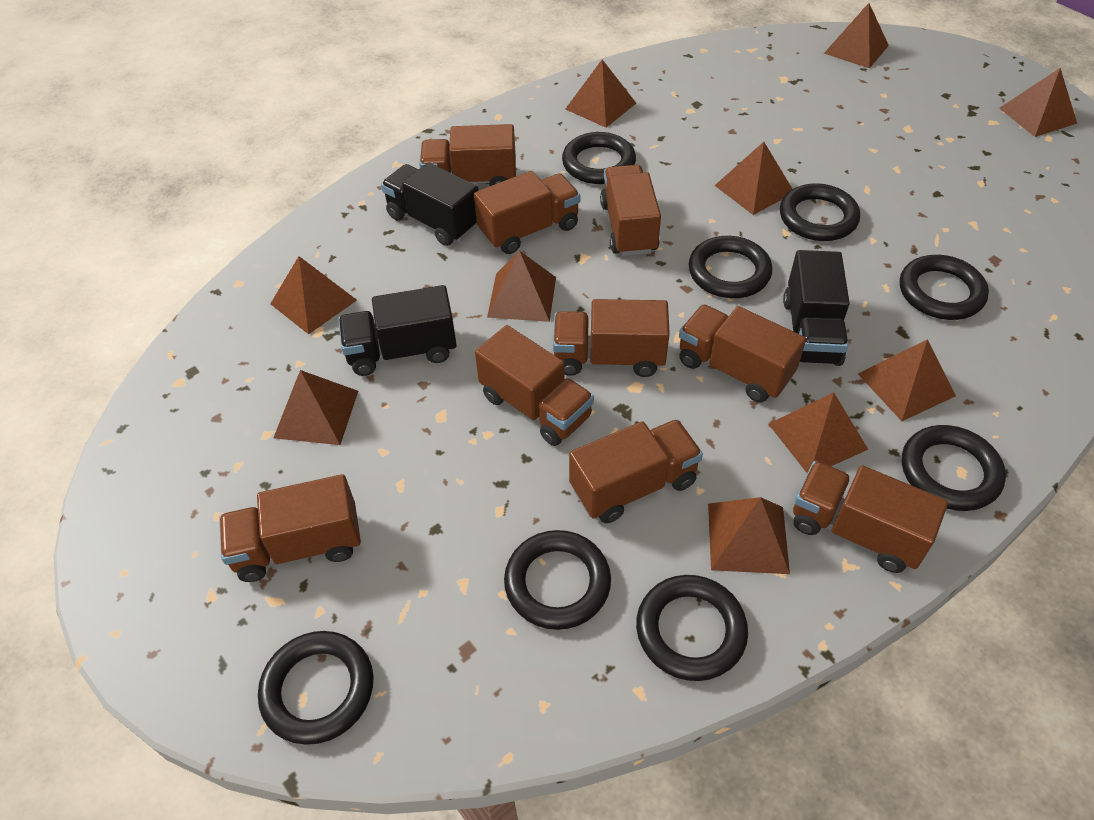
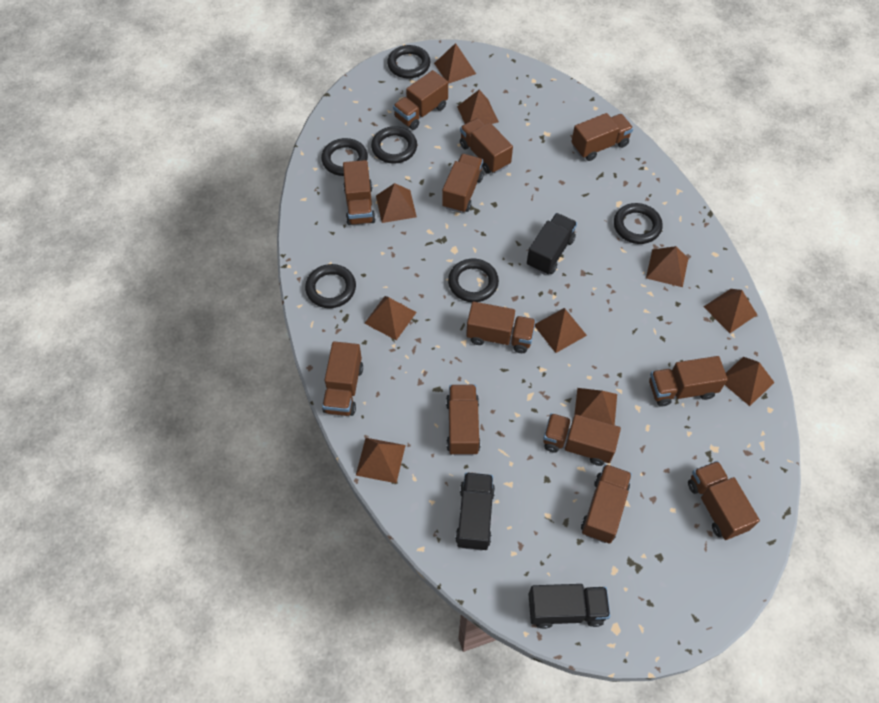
black ring: [258,631,373,745] [504,530,611,630] [562,132,636,184] [636,575,748,681] [689,236,772,298] [780,183,860,241] [900,255,989,320] [902,425,1006,511] = 8 -> [305,264,356,308] [321,138,368,176] [371,126,417,164] [387,45,430,79] [448,259,499,302] [614,203,662,244] = 6
brown truck: [219,474,361,582] [419,124,516,186] [474,171,580,254] [475,325,594,446] [553,299,670,377] [569,419,703,523] [600,165,661,256] [679,304,806,403] [793,461,948,573] = 9 -> [322,341,363,416] [343,160,376,225] [393,70,448,130] [442,154,484,213] [446,385,481,456] [460,118,513,174] [466,302,536,353] [543,413,621,466] [571,113,633,161] [581,464,632,544] [649,356,728,407] [688,461,760,540] = 12

